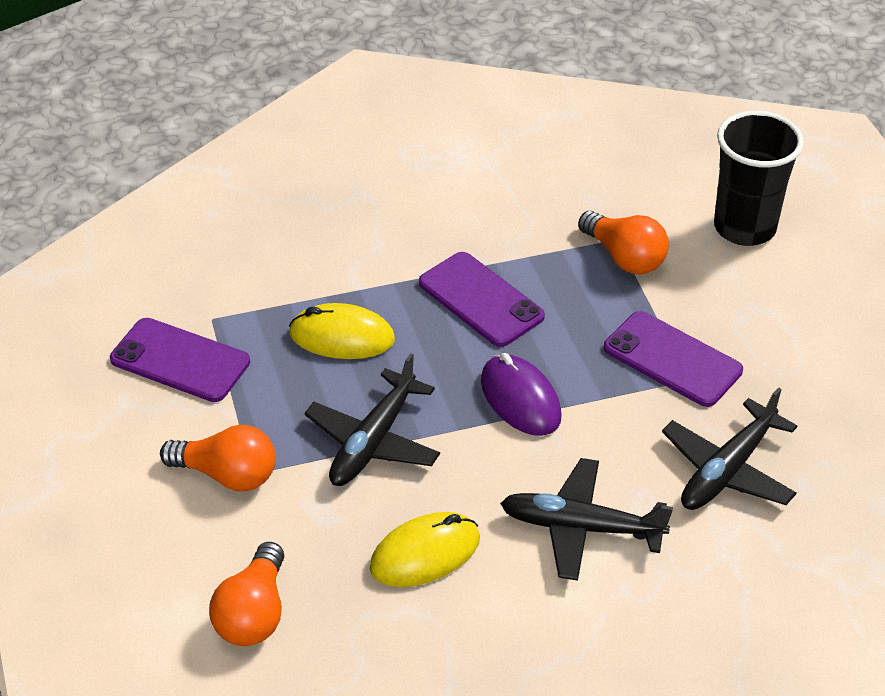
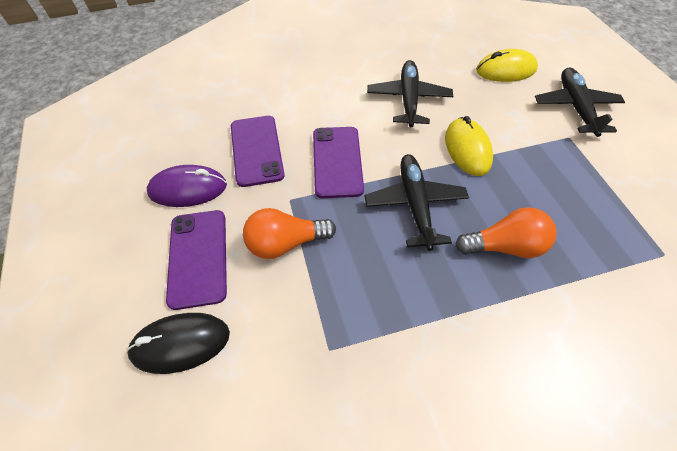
black cup: [714,111,804,246] = 1 -> none = 0
black mouse: none = 0 -> [127,313,230,374] = 1
orange light bulb: [160,425,276,491] [209,542,284,646] [578,211,669,274] = 3 -> [243,208,336,259] [455,207,556,258] = 2

